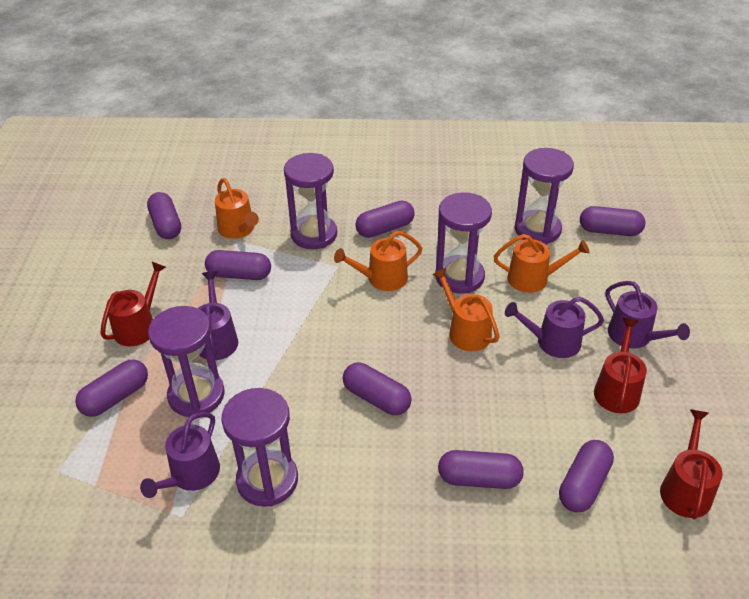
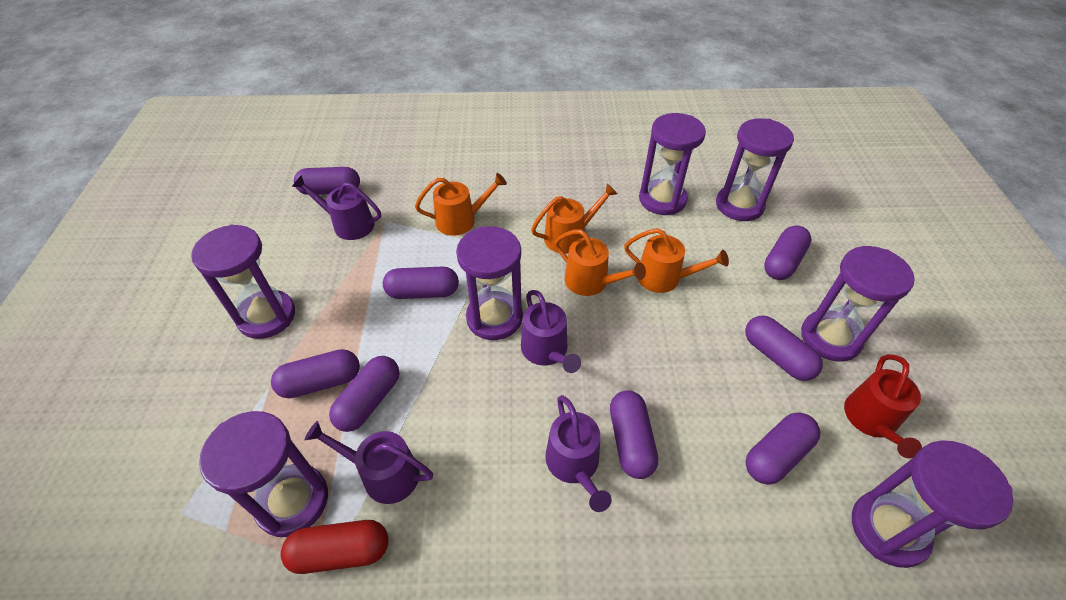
purple hourglass: [148,306,225,417] [221,388,298,507] [284,153,337,249] [435,192,492,294] [515,148,574,244] = 5 -> [191,224,295,339] [199,411,328,537] [456,226,523,340] [639,113,706,215] [716,118,794,221] [801,246,915,362] [852,440,1013,568] = 7
red capsule: none = 0 -> [281,520,388,574] = 1
red watering can: [100,262,166,346] [594,318,647,413] [660,409,723,519] = 3 -> [844,354,922,458] = 1

